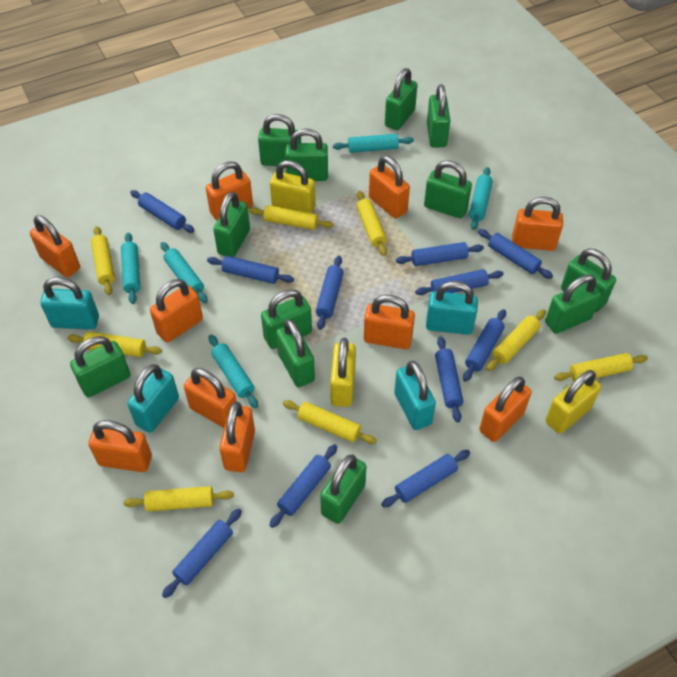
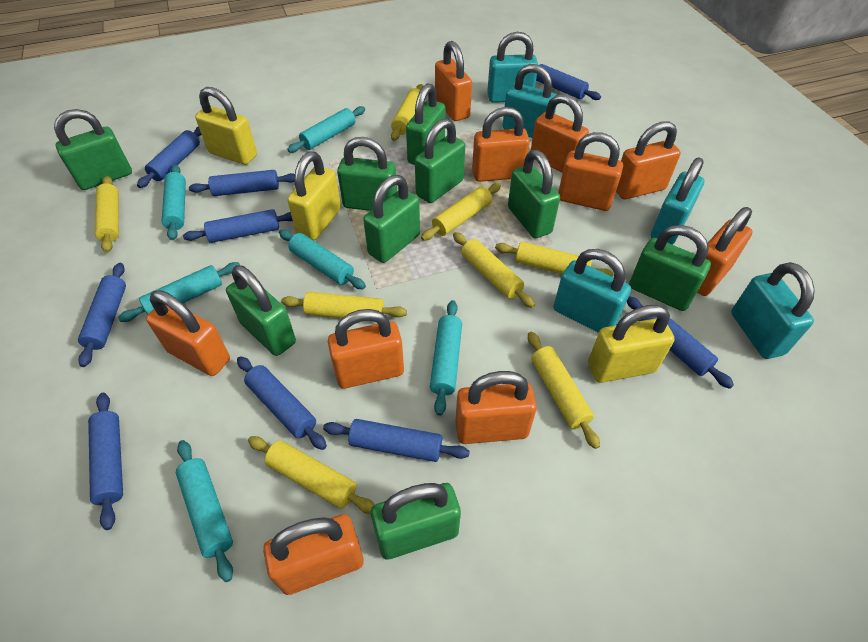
blue rolling pin: [130,190,194,233] [162,509,242,598] [207,256,294,284] [269,444,337,528] [316,256,344,330] [381,450,470,508] [396,242,484,266] [415,269,504,295] [435,336,463,422] [463,309,506,382] [478,229,553,279] = 11 -> [78,263,126,367] [88,393,123,530] [137,126,202,188] [183,209,293,243] [189,170,295,196] [237,356,327,450] [323,419,470,462] [536,64,601,100] [627,296,734,389] = 9
green padlock: [70,336,130,398] [213,192,250,257] [258,114,301,166] [261,289,312,349] [276,319,315,387] [285,128,328,181] [320,454,366,524] [385,68,417,130] [424,160,472,218] [427,84,450,148] [545,275,601,334] [561,248,616,312] = 12 -> [54,109,132,190] [226,265,296,356] [337,137,397,211] [363,175,420,263] [371,483,461,559] [406,83,445,165] [415,119,465,203] [508,150,560,238] [629,225,711,311] = 9
turquoise padlock: [40,277,99,330] [127,364,179,433] [394,361,436,430] [426,281,478,335] = 4 -> [487,32,538,103] [503,64,557,138] [553,249,631,333] [650,157,704,245] [731,262,815,359] = 5
turquoise rolling pin: [121,233,141,304] [161,242,208,303] [209,335,258,408] [333,134,414,153] [469,167,493,230] = 5 -> [118,262,240,322] [161,165,186,240] [176,440,233,582] [279,230,366,289] [287,106,365,153] [430,300,462,416] = 6

